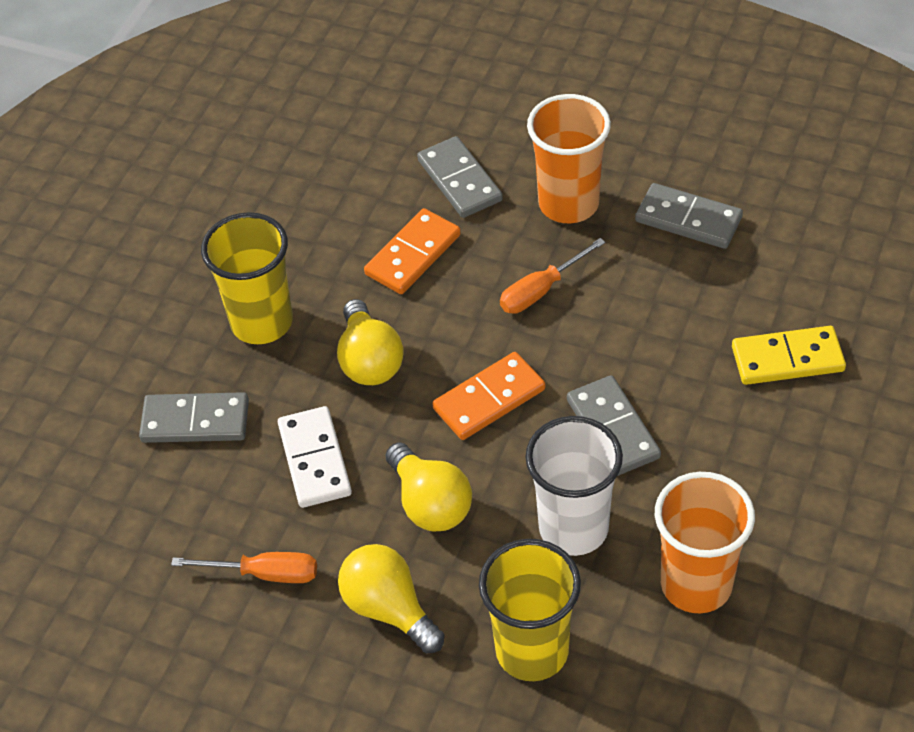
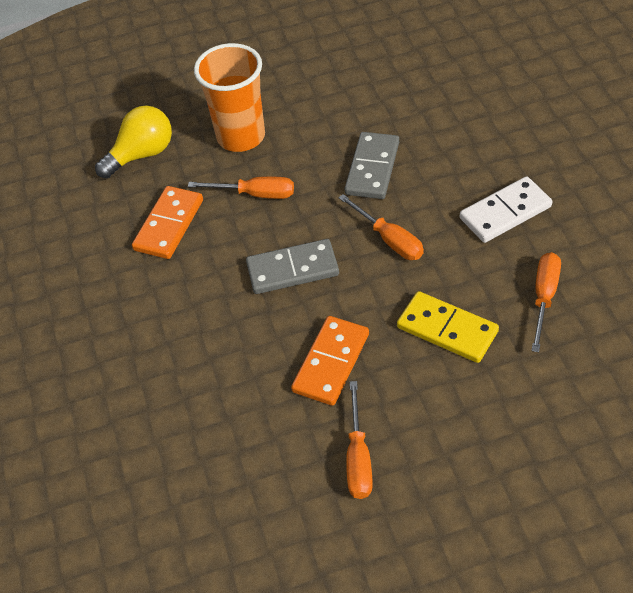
grey domino: [139,392,249,443] [417,136,503,218] [567,375,661,476] [635,183,743,249] = 4 -> [246,239,339,294] [344,132,399,199] = 2
orange cup: [527,94,611,223] [655,472,755,613] = 2 -> [194,43,265,152] = 1
orange screwdriver: [171,552,317,583] [500,238,605,314] = 2 -> [188,176,294,199] [338,194,424,260] [346,381,373,499] [531,252,561,352] = 4
white cup: [525,416,623,556] = 1 -> none = 0
yellow cup: [201,212,293,344] [479,539,581,681] = 2 -> none = 0
yellow light bulb: [337,299,404,385] [338,544,444,653] [386,443,472,531] = 3 -> [95,106,172,178] = 1

